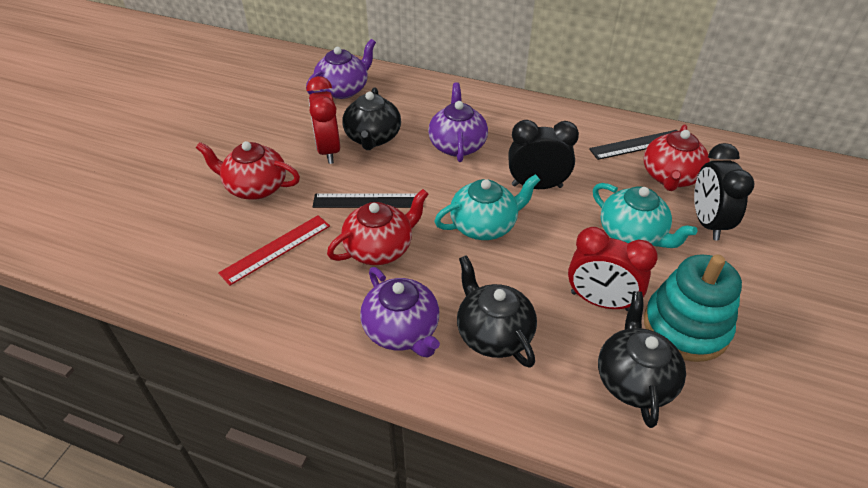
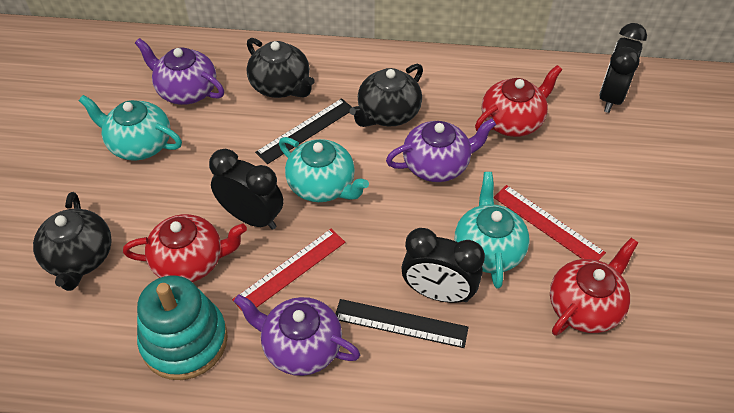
black clock: [508,120,579,189] [694,143,754,241] = 2 -> [209,149,283,230] [401,228,485,303] [599,23,647,113] = 3
red clock: [306,76,340,164] [568,227,658,311] = 2 -> none = 0
red ruler: [218,215,330,286] = 1 -> [232,229,345,312] [494,185,606,260] = 2
turquoise teapot: [434,174,540,240] [593,183,697,248] = 2 -> [79,95,182,161] [279,137,369,202] [455,172,530,289] = 3

